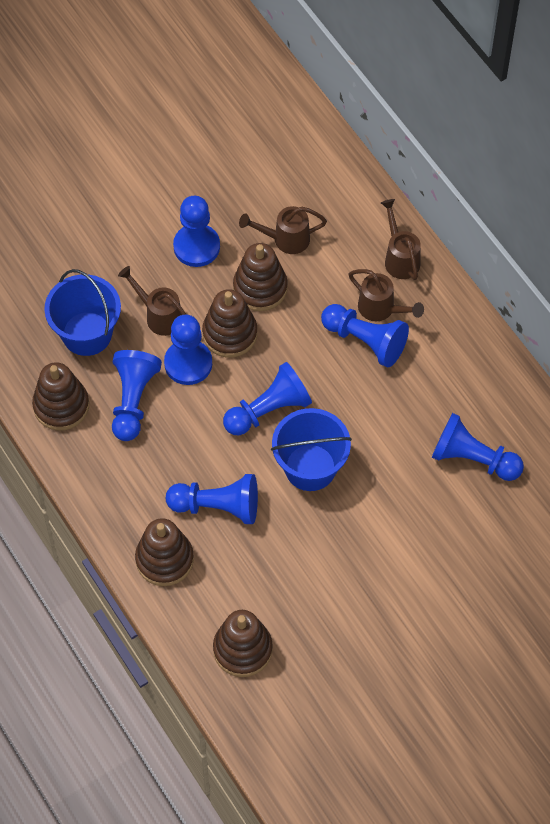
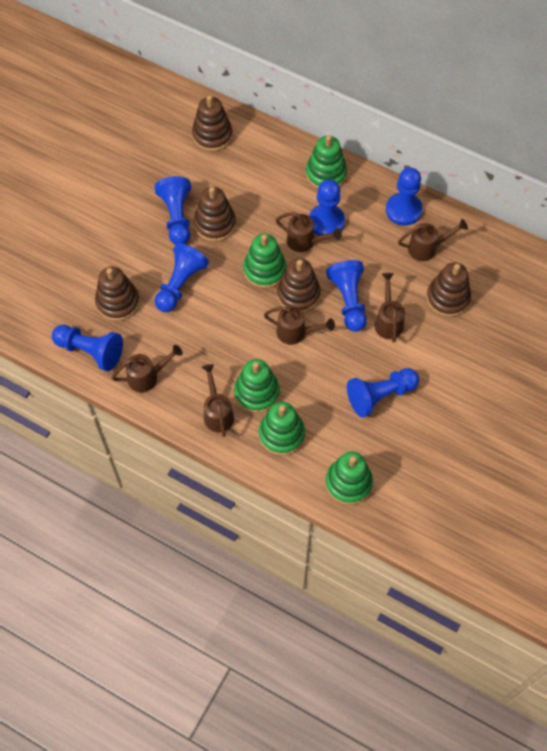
blue bucket: [44,269,121,356] [271,408,352,491] = 2 -> none = 0
brown watering can: [118,266,187,336] [239,206,327,254] [349,269,424,321] [381,199,421,280] = 4 -> [112,345,183,392] [202,364,234,437] [264,306,335,345] [276,212,342,252] [375,273,405,342] [398,219,468,261] = 6
green stacking toy: none = 0 -> [234,359,280,413] [243,234,286,288] [259,402,305,456] [306,135,347,189] [325,451,373,505] = 5

